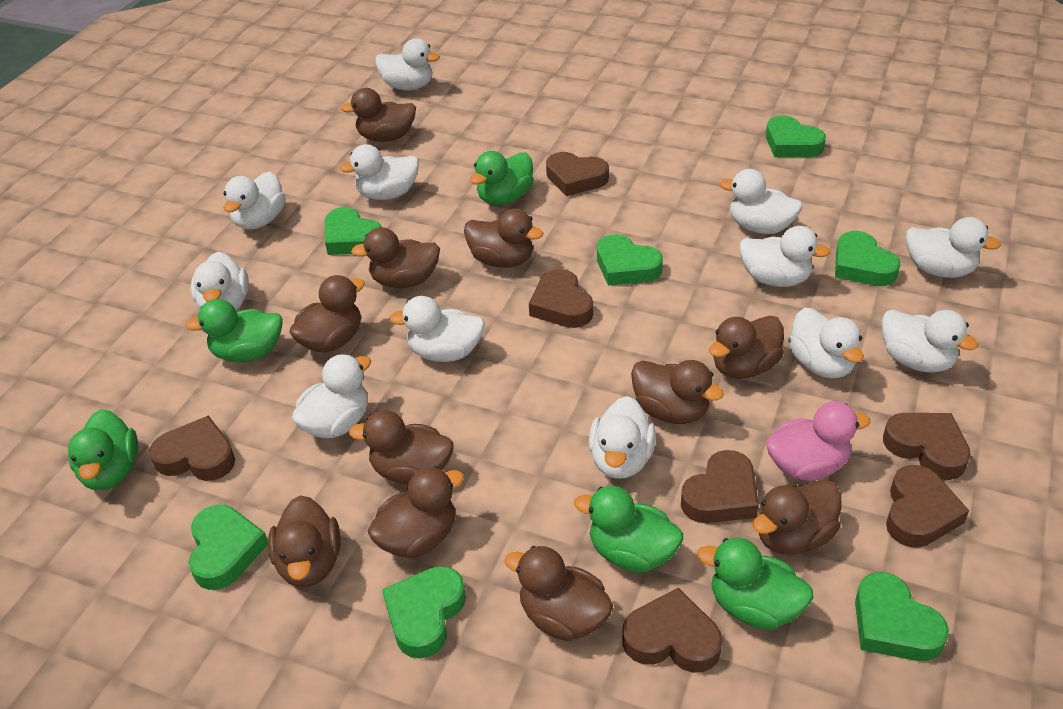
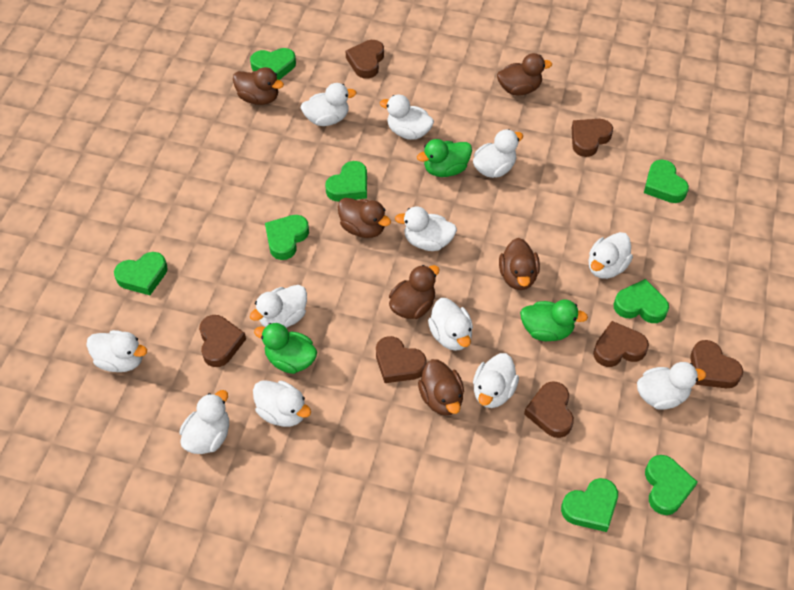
brown duck: [268,495,341,587] [289,275,365,353] [340,88,416,142] [349,410,454,485] [351,227,440,288] [368,466,464,558] [464,209,543,268] [504,546,613,641] [631,360,724,424] [709,316,784,379] [752,480,841,555] = 11 -> [233,67,284,105] [338,198,391,238] [389,265,440,319] [418,359,464,416] [497,53,552,95] [499,238,540,290] = 6
green duck: [68,409,138,490] [185,299,283,362] [470,151,534,205] [574,486,683,572] [697,537,813,630] = 5 -> [254,323,317,374] [417,139,472,177] [520,300,588,341] = 3
green heart: [189,505,268,590] [325,207,382,255] [382,566,466,659] [597,234,663,286] [766,115,826,157] [835,231,901,286] [855,572,949,661] = 7 -> [114,252,168,295] [250,48,296,80] [265,215,309,260] [325,161,367,201] [561,478,618,532] [614,279,669,323] [644,160,689,203] [645,455,698,515] = 8
pink duck: [766,401,871,481] = 1 -> none = 0

